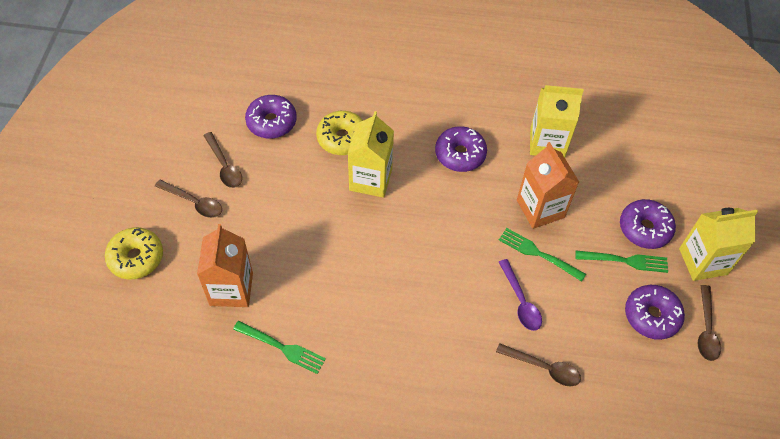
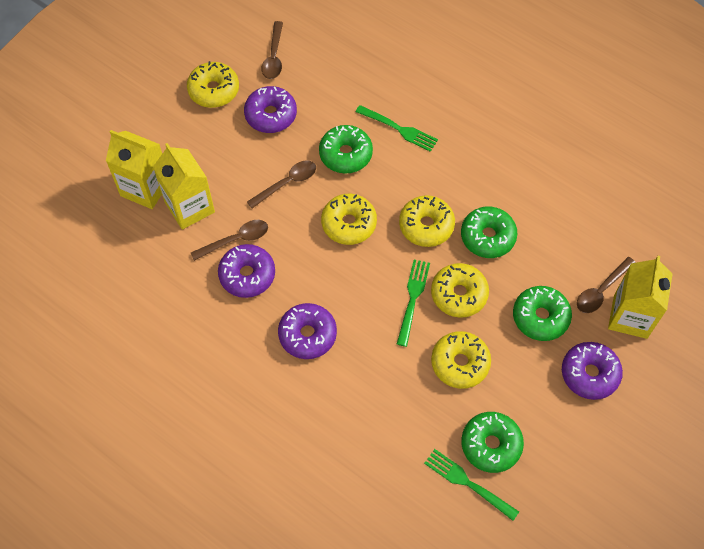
green donut: none = 0 -> [319,125,373,174] [461,207,517,258] [461,412,524,473] [513,286,572,341] = 4
orange carton: [197,224,253,307] [517,142,579,229] = 2 -> none = 0
purple spoon: [499,259,542,331] = 1 -> none = 0
yellow donut: [105,227,163,279] [316,111,364,155] = 2 -> [187,61,239,108] [321,194,377,245] [399,195,455,247] [431,263,489,318] [431,331,491,389] = 5

